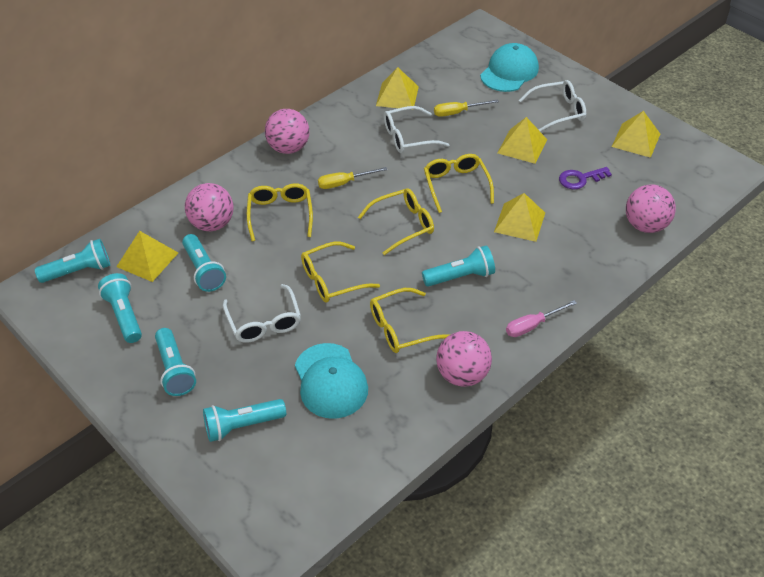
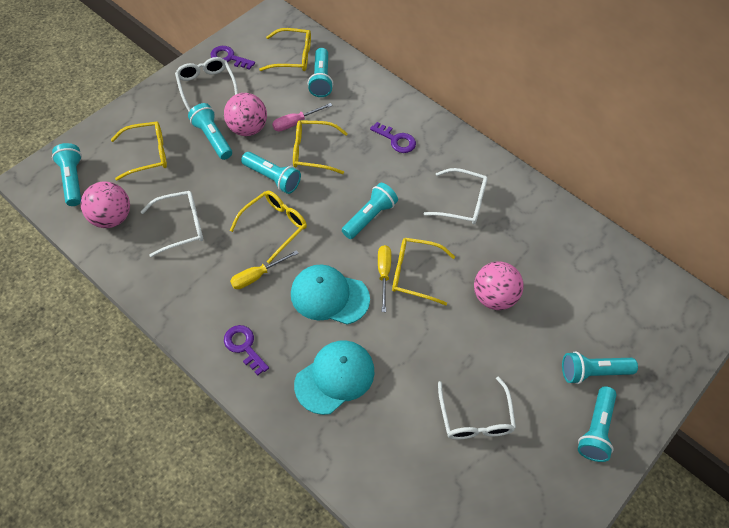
pink ball: [185,183,233,231] [265,109,310,154] [436,331,492,387] [626,184,676,233] = 4 -> [81,181,130,228] [224,93,267,136] [474,261,523,310] = 3
purple key: [559,167,612,189] = 1 -> [211,46,255,70] [224,325,269,375] [370,122,416,153] = 3
turquoise flashlight: [35,239,110,283] [98,273,142,343] [155,328,196,396] [182,234,226,292] [203,399,286,442] [422,245,495,287] = 6 -> [52,143,82,206] [188,103,232,160] [241,152,301,194] [308,48,333,97] [342,183,398,239] [562,351,638,384] [578,386,617,462] = 7
white glasses: [223,284,301,343] [384,106,450,153] [519,80,586,132] = 3 -> [141,191,203,257] [175,57,238,112] [423,168,488,225] [438,376,516,440] = 4
yellow pyramid: [116,231,178,282] [376,67,419,110] [494,193,545,242] [498,117,547,164] [612,111,660,158] = 5 -> none = 0

